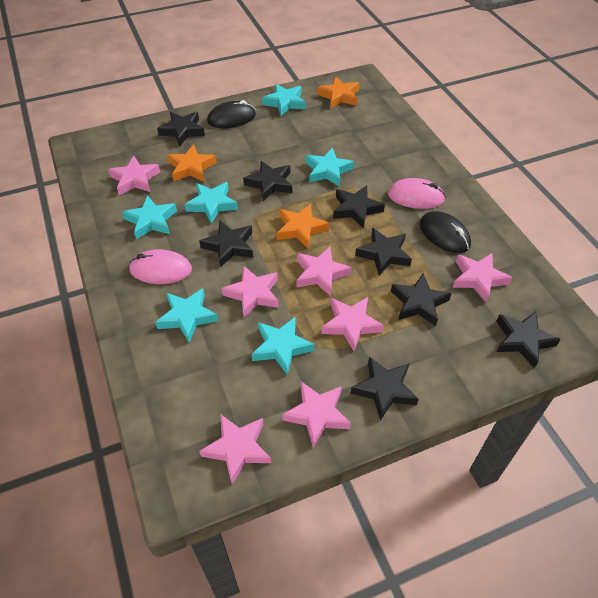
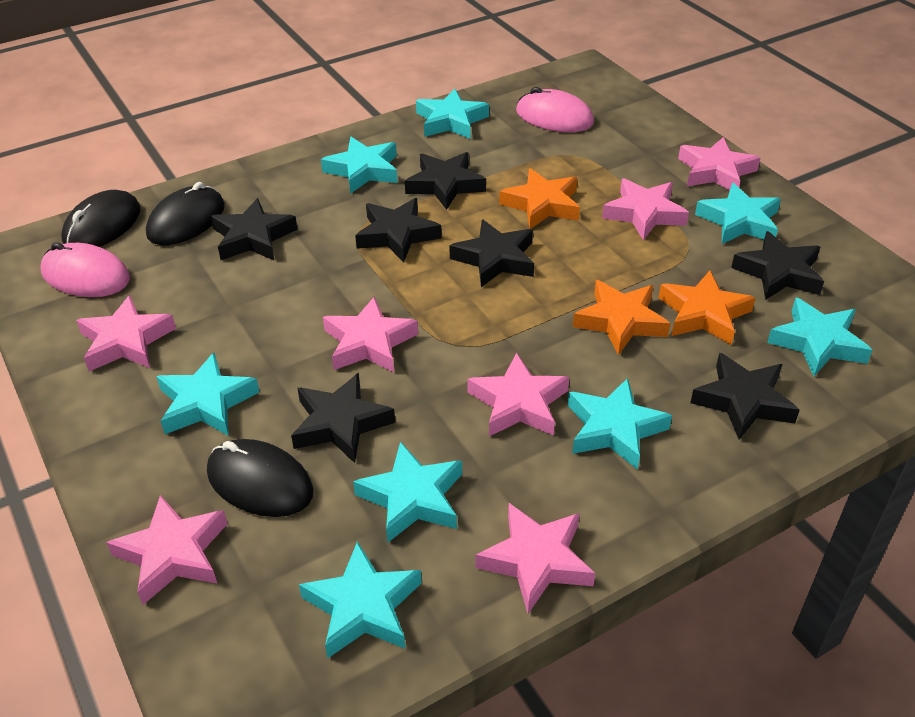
black mouse: [207,100,256,128] [420,211,471,253] = 2 -> [61,190,140,247] [146,182,225,245] [207,439,313,517] = 3
black star: [157,112,205,146] [199,221,253,267] [243,161,292,201] [333,185,385,228] [351,357,419,421] [355,228,412,276] [391,273,452,326] [496,311,561,368] = 8 -> [211,198,298,260] [291,373,395,463] [355,198,442,262] [405,152,486,210] [449,219,534,287] [690,353,800,440] [731,231,824,300] = 7
turquoise star: [122,195,177,240] [155,288,218,343] [184,182,238,224] [251,316,315,375] [262,84,306,116] [305,147,354,187] = 6 -> [156,353,259,436] [299,541,422,658] [321,137,398,194] [353,442,462,542] [416,89,489,139] [568,378,672,470] [695,183,781,244] [767,298,872,376] = 8

